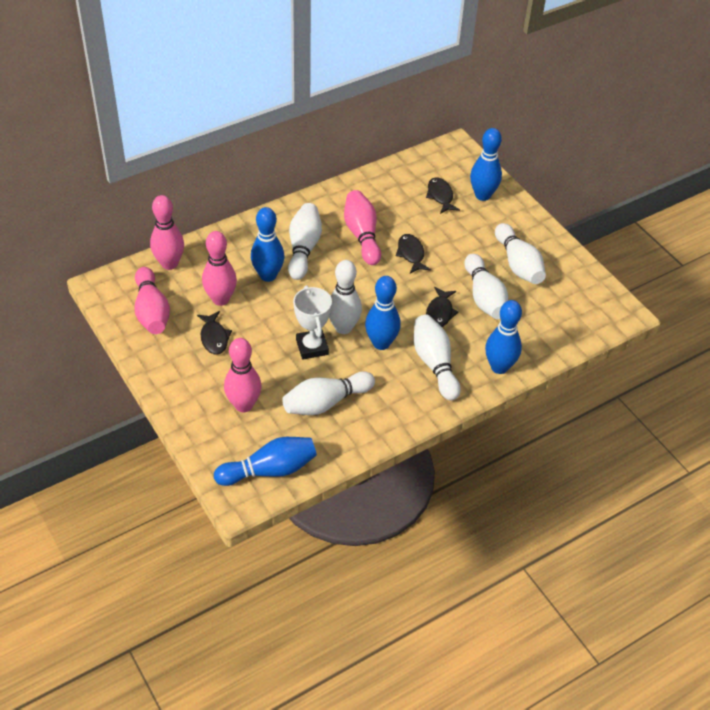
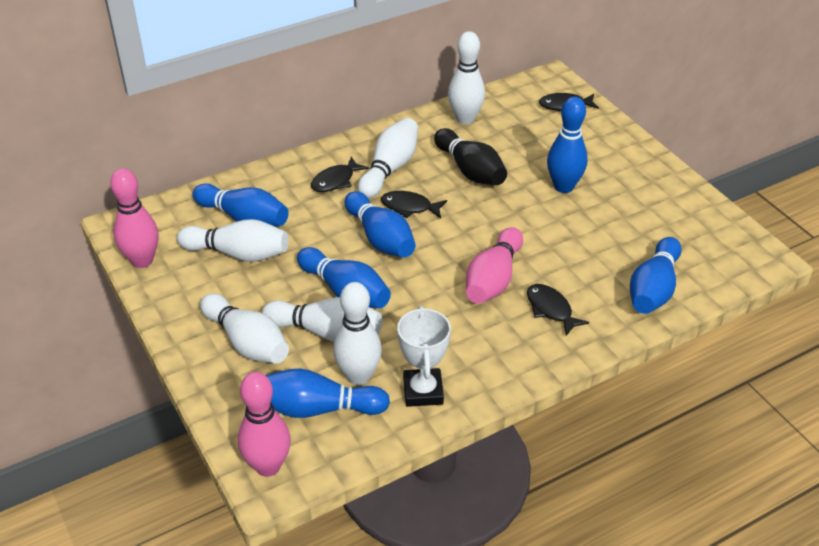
black bowling pin: none = 0 -> [434,128,507,185] = 1
blue bowling pin: [214,437,317,486] [251,207,284,282] [365,276,401,350] [470,128,502,201] [485,300,522,374] = 5 -> [193,183,289,227] [266,368,390,418] [297,247,391,308] [345,191,416,258] [547,96,588,193] [630,237,682,314] = 6
pink bowling pin: [134,267,170,334] [150,195,184,270] [202,231,237,306] [224,338,262,412] [344,190,381,265] = 5 -> [110,168,159,268] [238,372,291,477] [466,227,523,304] = 3

